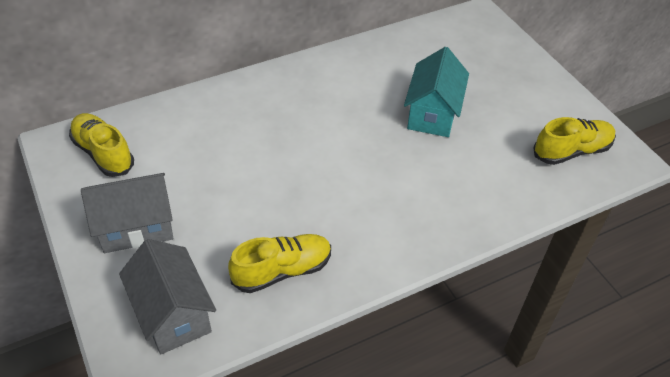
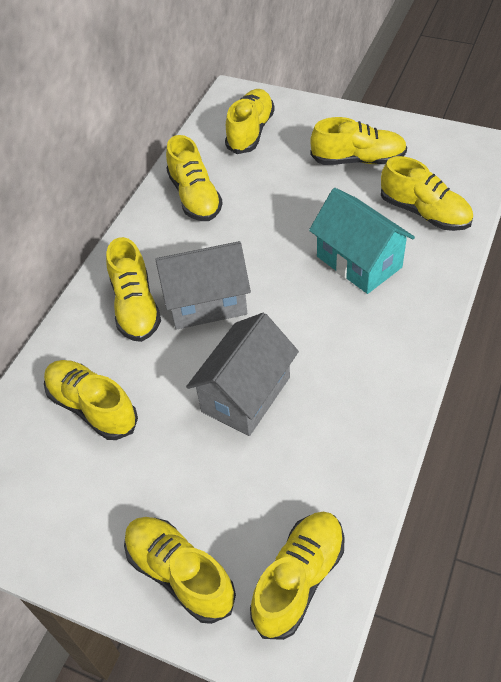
yellow shoe: [69,113,134,177] [228,234,331,293] [533,117,616,165] = 3 -> [44,360,138,440] [106,237,161,342] [124,517,236,624] [166,135,223,221] [225,89,275,154] [250,512,344,640] [310,117,407,165] [381,156,473,231] = 8

